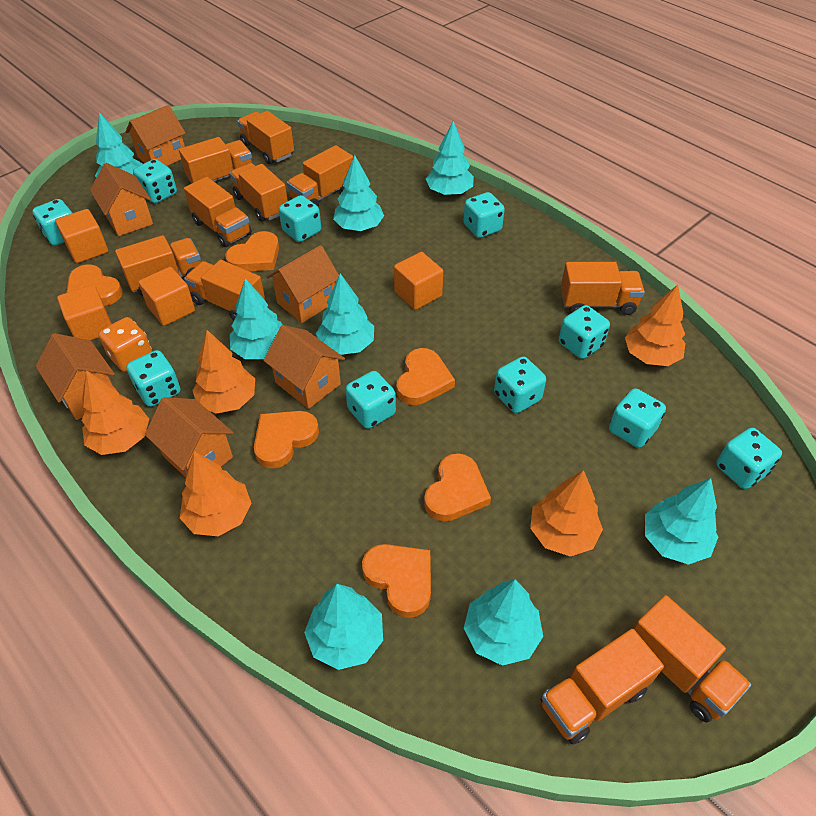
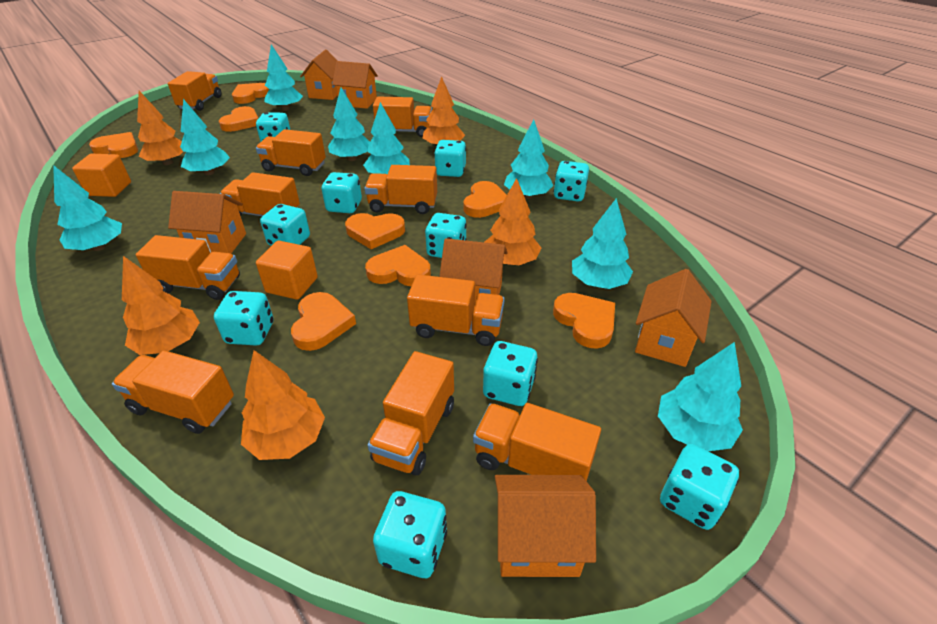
orange cube: [55,209,108,263] [57,285,112,340] [138,267,195,326] [394,252,443,310] = 4 -> [72,154,131,197] [256,241,318,300] = 2
orange dice: [98,317,152,372] = 1 -> none = 0
orange heart: [67,264,123,306] [225,231,279,271] [254,411,319,469] [362,544,431,618] [397,348,455,405] [424,453,491,522] = 6 -> [89,132,138,158] [219,106,258,132] [232,83,269,104] [291,292,356,351] [345,213,405,249] [365,245,431,286] [463,181,507,218] [553,293,615,349] = 8

